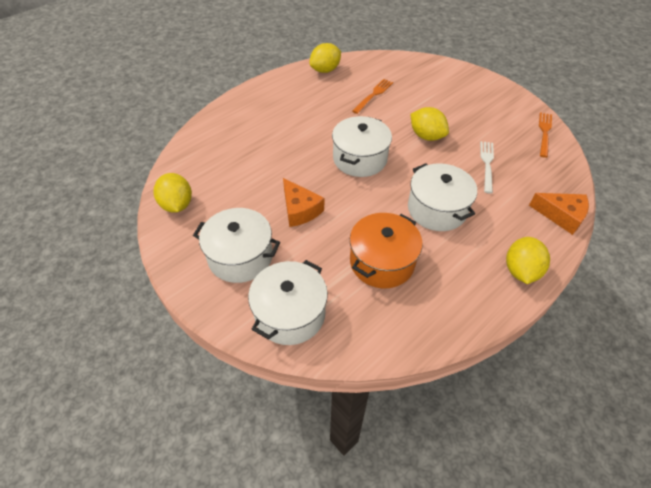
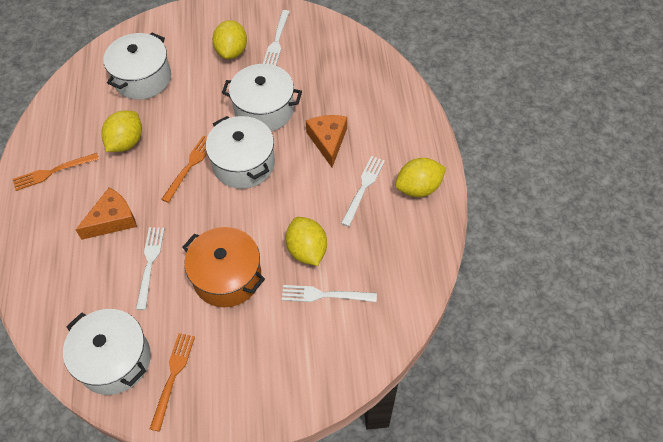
orange fork: [352,79,393,114] [539,112,552,158] = 2 -> [13,153,99,191] [150,333,195,432] [161,136,207,203] = 3
white fork: [480,141,494,193] = 1 -> [136,227,165,310] [263,10,290,66] [282,285,377,302] [341,156,385,227] = 4

